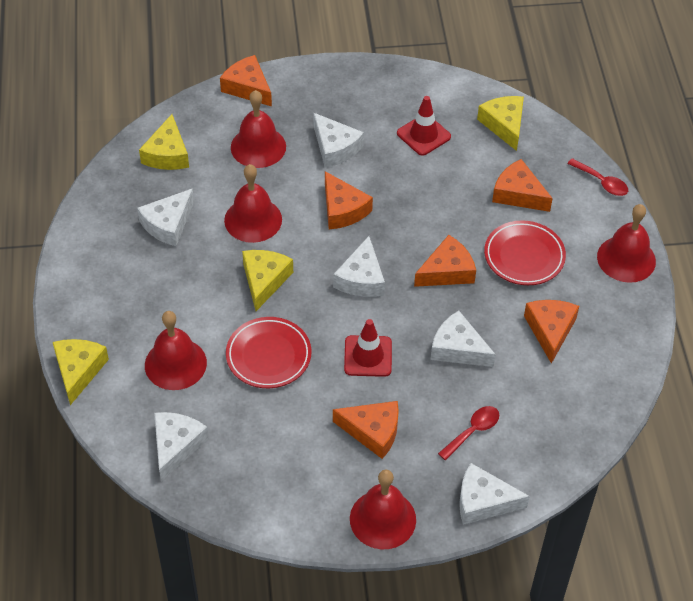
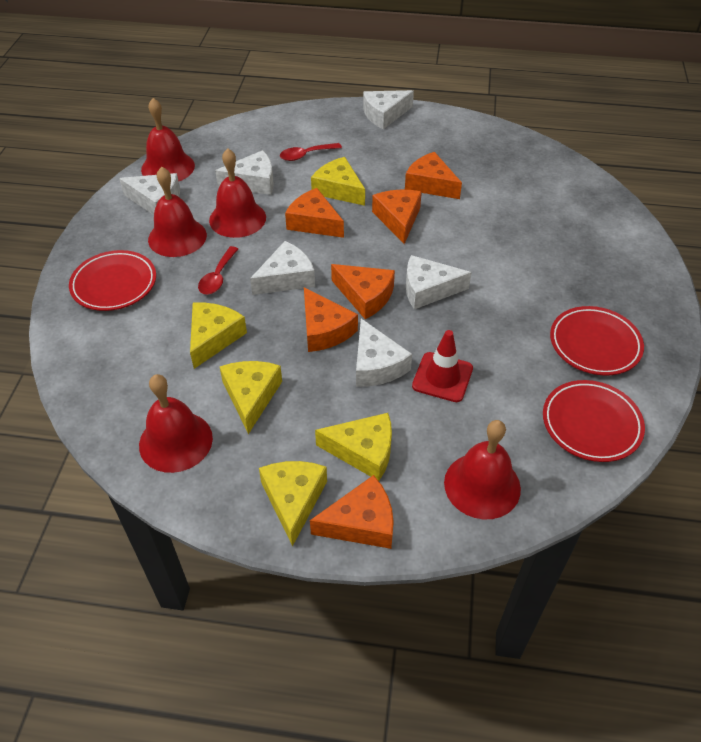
red plate: [226,317,312,388] [484,220,566,285] = 2 -> [69,250,156,311] [543,380,645,462] [550,306,644,376] = 3
red traffic cone: [344,319,392,377] [397,96,451,156] = 2 -> [412,330,473,402] = 1
yellow cheese: [53,339,109,405] [139,114,189,170] [242,250,293,311] [477,96,524,151] = 4 -> [190,303,247,369] [220,361,282,434] [259,461,327,546] [311,157,365,206] [315,413,392,481] = 5

